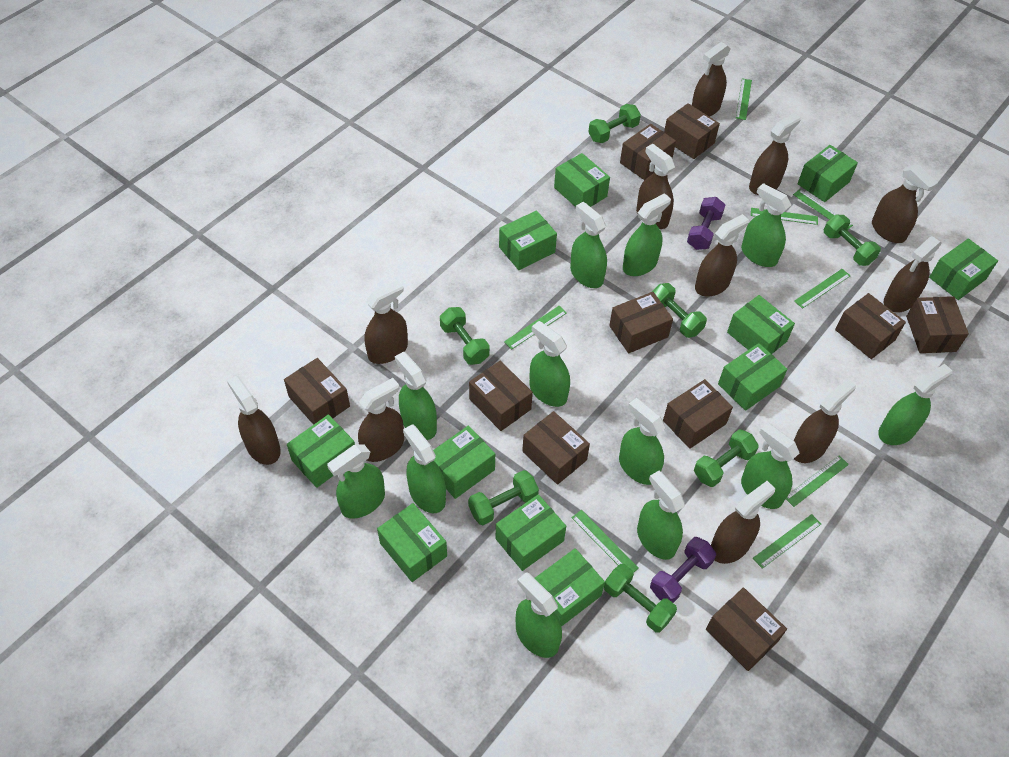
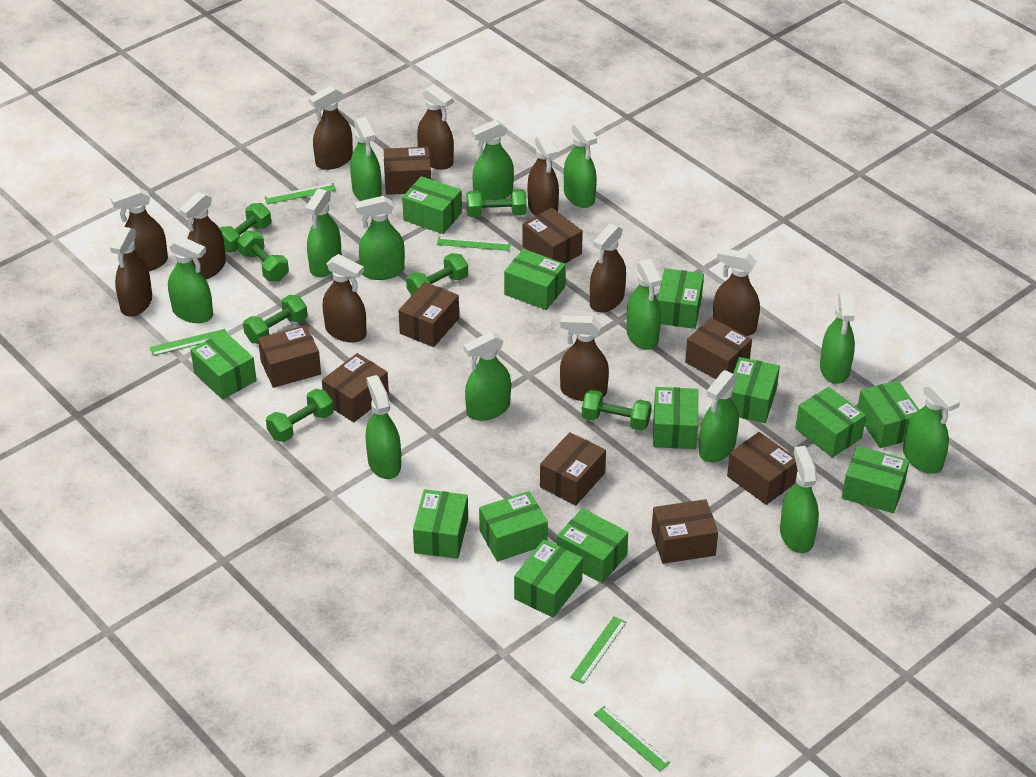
brown box: [284,358,350,425] [469,361,533,431] [522,411,590,485] [609,292,673,353] [620,124,676,180] [663,379,733,449] [664,103,720,159] [706,587,787,671] [835,293,906,359] [906,296,969,353] = 10 -> [258,325,321,388] [322,353,389,422] [384,147,431,195] [399,282,459,347] [522,208,583,263] [540,432,606,505] [651,499,718,564] [685,318,752,379] [727,432,797,505] = 9
brown spray bottle: [227,376,281,465] [358,378,404,462] [364,280,408,364] [636,144,675,229] [692,42,731,117] [695,214,749,297] [711,481,775,564] [749,113,801,195] [794,379,856,463] [872,165,938,243] [884,236,942,313] = 11 -> [110,227,152,317] [111,187,168,271] [179,192,226,280] [309,86,353,170] [323,254,367,342] [417,84,454,170] [528,133,559,216] [560,315,609,401] [590,223,626,312] [713,248,760,336] = 10
green box: [287,414,355,488] [377,503,447,582] [433,426,495,499] [495,494,566,571] [499,210,557,270] [535,548,605,627] [554,153,610,207] [718,343,787,411] [727,295,795,354] [798,145,858,202] [929,238,998,300] = 11 -> [190,331,257,400] [402,176,462,234] [413,489,468,559] [479,491,548,562] [504,249,566,310] [514,539,583,618] [557,508,628,583] [653,387,698,449] [657,268,704,329] [730,357,780,423] [795,387,866,458] [842,446,909,513] [857,380,919,448] = 13
green ruler: [504,306,567,349] [572,510,639,573] [736,78,752,120] [751,208,818,225] [753,514,821,569] [786,456,849,507] [793,189,853,230] [794,269,851,309] = 8 -> [150,329,227,356] [265,183,336,204] [437,237,511,251] [570,616,626,684] [594,706,671,771] = 5
green spray bottle: [327,445,385,519] [395,352,437,440] [403,424,446,513] [516,572,562,658] [530,321,570,407] [570,202,607,288] [619,398,665,485] [623,193,671,276] [637,471,685,560] [741,183,791,267] [741,423,799,509] [878,364,952,445] = 12 -> [168,236,213,323] [305,188,341,277] [350,117,382,201] [355,196,405,280] [365,375,401,479] [463,332,511,421] [471,119,514,200] [564,121,597,208] [627,259,662,350] [699,370,739,462] [780,446,819,553] [820,292,855,384] [903,380,960,474] = 13
purple dumbbell: [650,537,716,603] [687,197,725,250] = 2 -> none = 0

